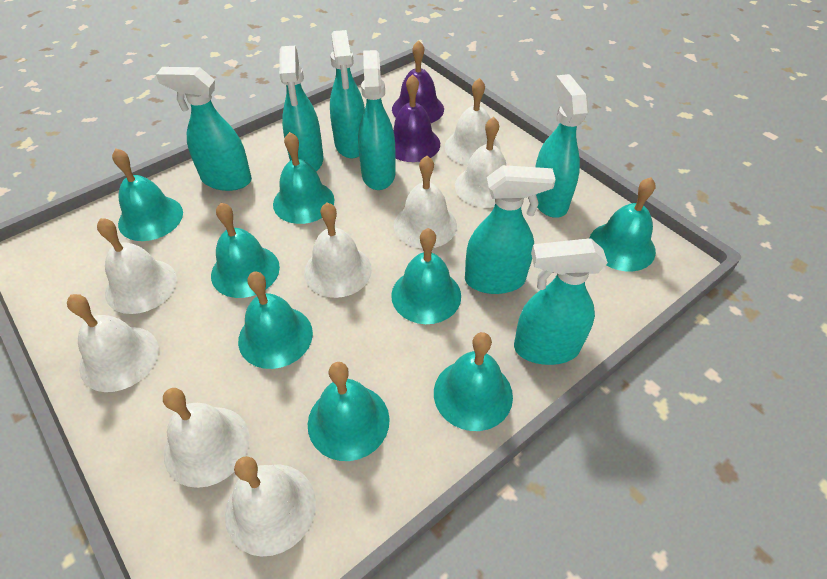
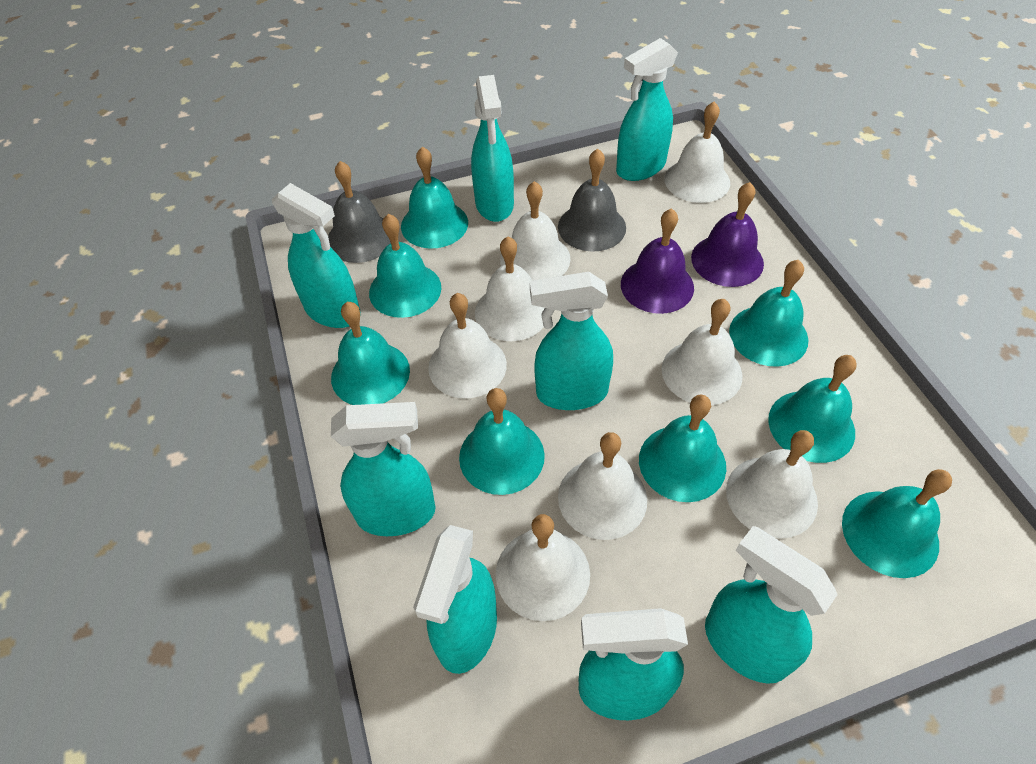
grey bell: none = 0 -> [328,161,391,263] [558,149,626,252] = 2
turquoise spray bottle: [156,67,252,191] [279,46,324,171] [330,30,365,158] [358,50,395,190] [465,165,556,294] [514,238,608,365] [535,74,589,217] = 7 -> [272,183,361,328] [331,402,435,536] [413,525,497,674] [471,75,514,222] [530,272,613,410] [579,608,688,720] [616,38,678,181] [705,526,838,684] = 8

